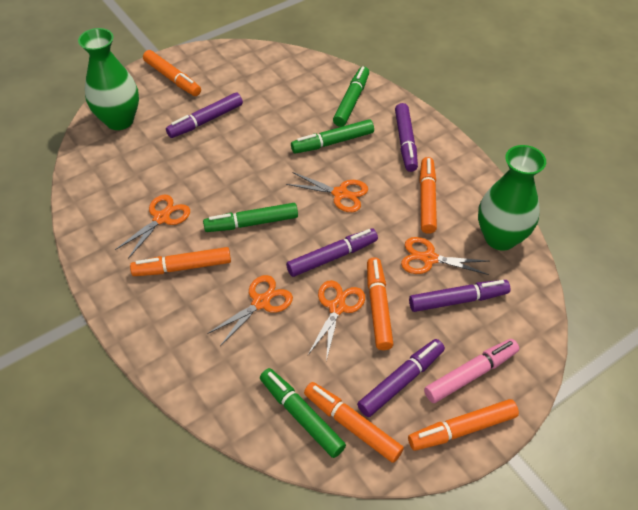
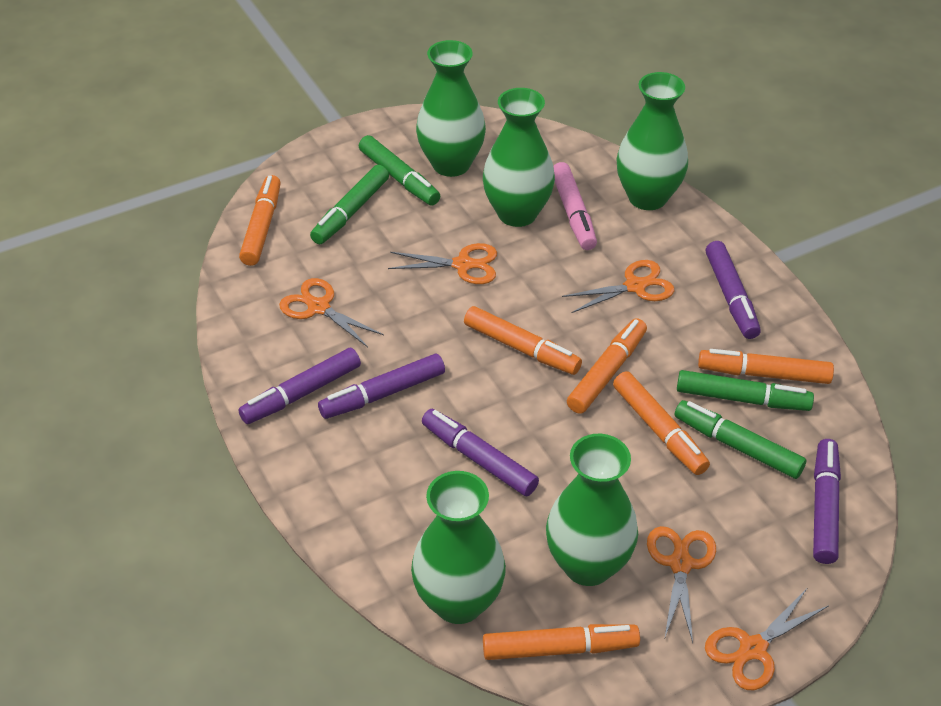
green vase: [78,28,139,130] [478,145,546,251] = 2 -> [411,471,506,624] [416,40,486,177] [483,88,555,227] [546,434,638,586] [617,72,688,210] = 5

